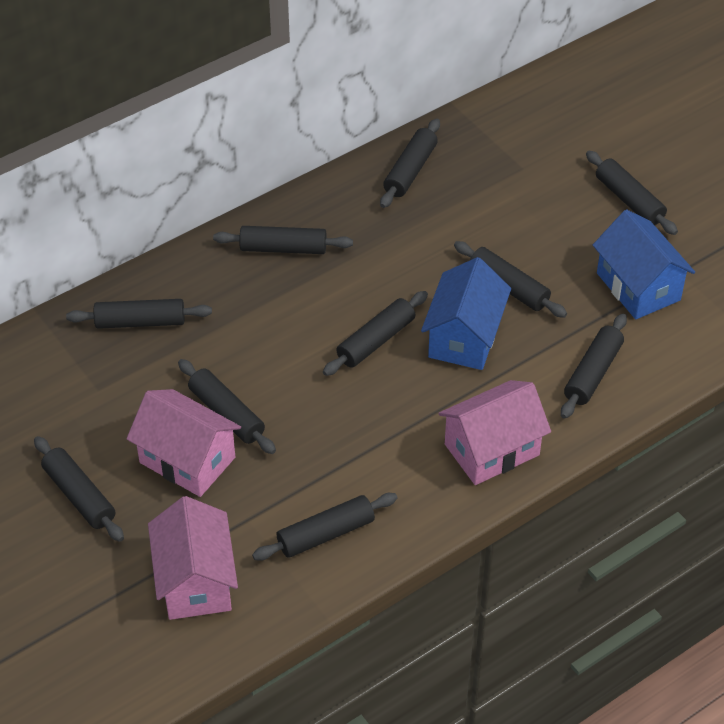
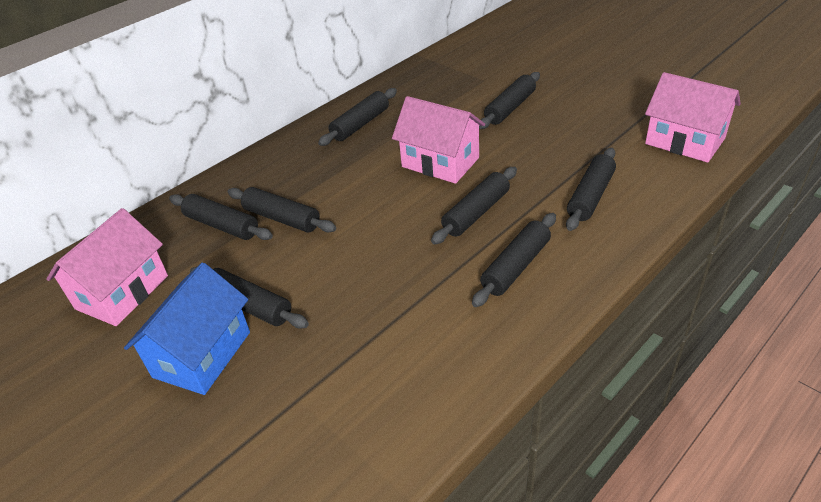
black rolling pin: [34,436,124,542] [66,299,212,329] [178,359,276,454] [213,226,353,254] [252,493,398,561] [323,291,428,376] [380,119,440,208] [454,241,567,318] [561,314,627,419] [586,151,678,235] = 10 -> [169,194,273,240] [190,267,309,329] [228,187,336,233] [318,88,397,146] [431,167,517,245] [472,213,556,307] [479,72,540,129] [566,148,616,231] = 8
blue house: [421,257,511,370] [593,209,695,319] = 2 -> [124,262,250,395] = 1

